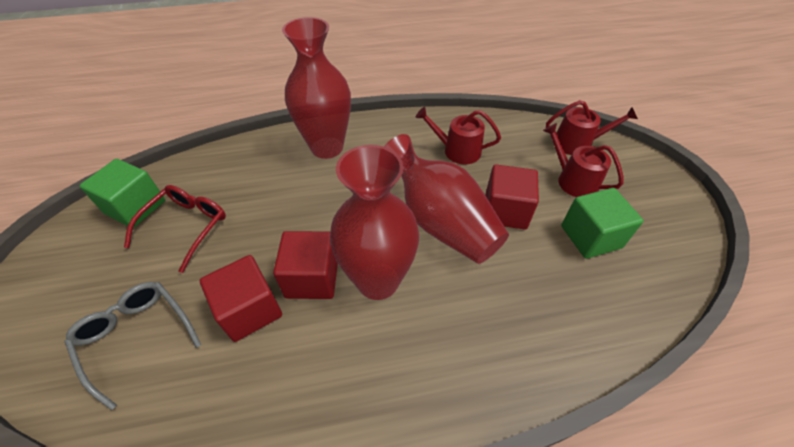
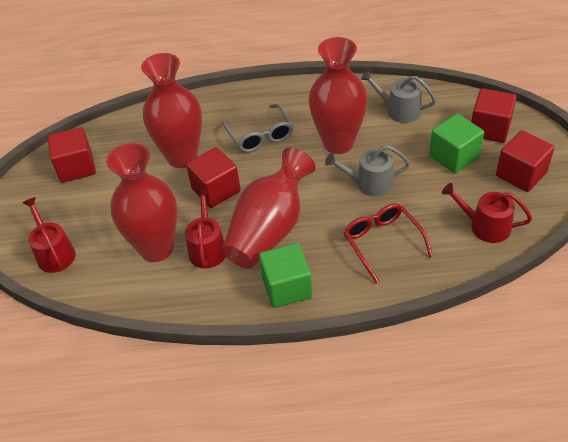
grey watering can: none = 0 -> [325,145,410,197] [361,70,436,123] = 2
red cube: [200,255,282,342] [273,231,338,299] [486,165,539,229] = 3 -> [48,127,96,183] [186,147,241,208] [471,88,517,143] [496,130,554,192] = 4
red vase: [282,17,351,159] [330,145,419,300] [384,134,509,264] = 3 -> [106,143,178,262] [141,53,202,168] [222,148,316,269] [309,37,368,154] = 4

